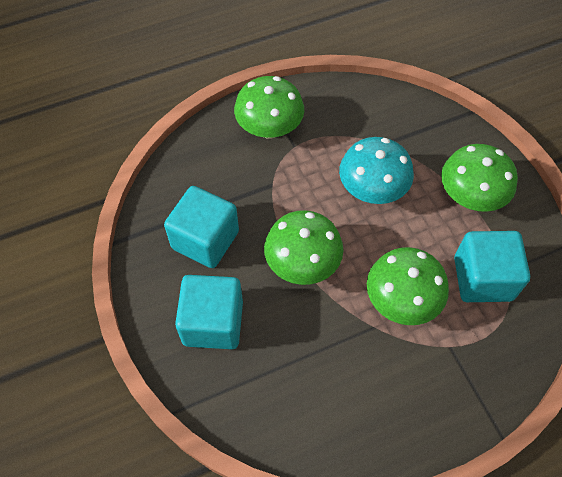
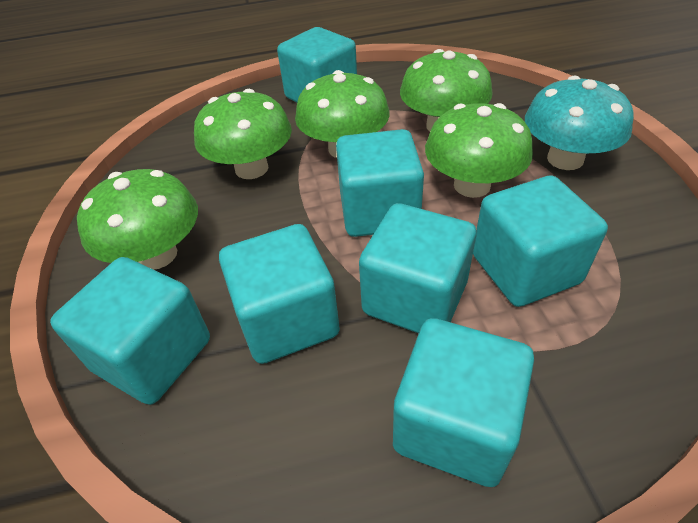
green mushroom: [234,76,304,139] [264,210,343,285] [367,247,449,325] [441,144,518,212] = 4 -> [77,169,198,270] [194,89,292,179] [295,70,390,158] [400,49,493,132] [425,103,533,198] = 5
turquoise cube: [164,186,239,268] [175,275,243,349] [454,231,530,302] = 3 -> [50,257,210,405] [219,224,340,364] [277,27,357,103] [336,129,424,237] [359,203,476,333] [393,318,534,487] [473,176,608,307] = 7

